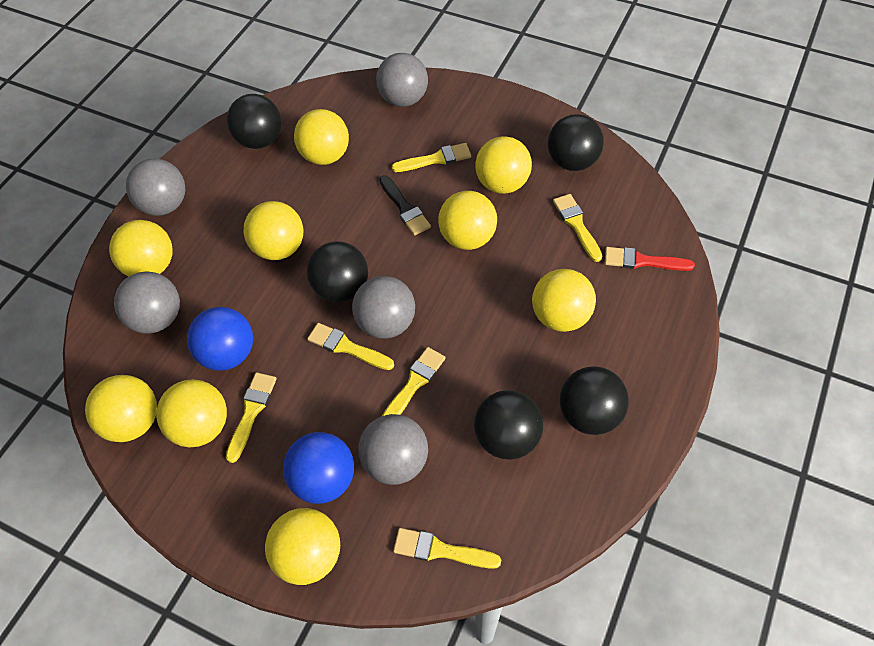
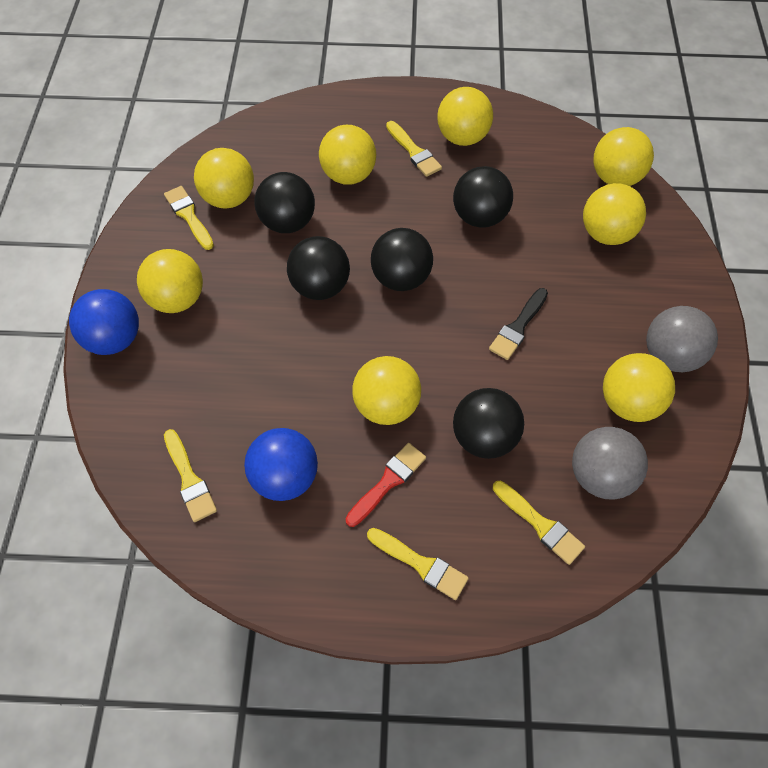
grey ball: [114,272,180,334] [126,159,185,216] [352,276,415,339] [358,414,428,485] [376,53,428,107] = 5 -> [572,427,648,500] [646,306,718,372] = 2
yellow ball: [85,375,157,442] [109,220,173,276] [156,379,227,447] [243,201,303,260] [265,508,340,585] [294,109,349,165] [438,191,497,250] [475,136,532,194] [532,269,596,332] = 9 -> [137,249,203,313] [194,148,254,209] [319,125,376,184] [352,356,421,425] [437,87,493,146] [583,183,646,245] [594,127,654,186] [603,353,675,422] = 8
yellow brush: [226,372,277,463] [307,323,394,370] [382,347,446,416] [392,143,471,172] [393,528,501,569] [553,194,602,262] = 6 -> [164,186,214,250] [164,429,217,522] [367,528,469,600] [386,121,442,177] [493,481,585,565] = 5

